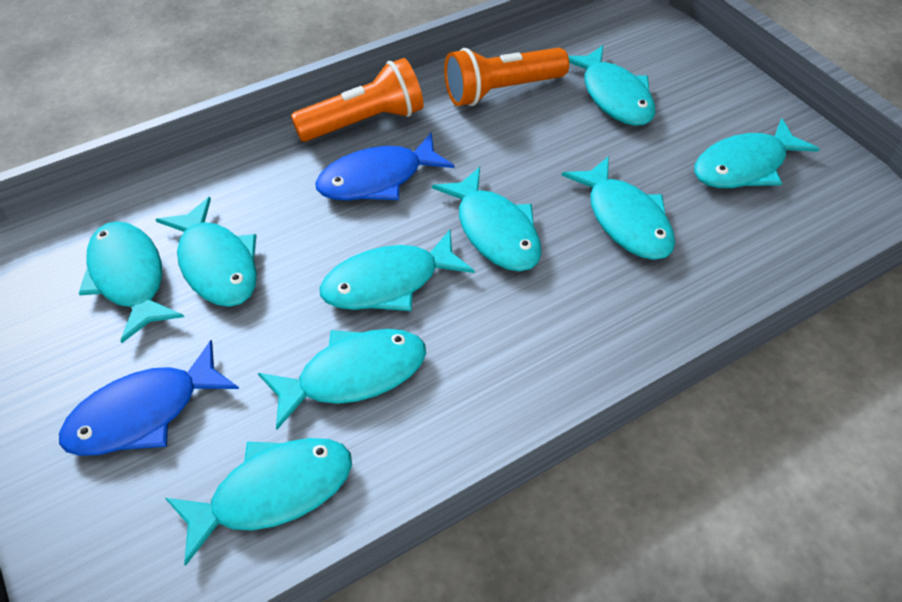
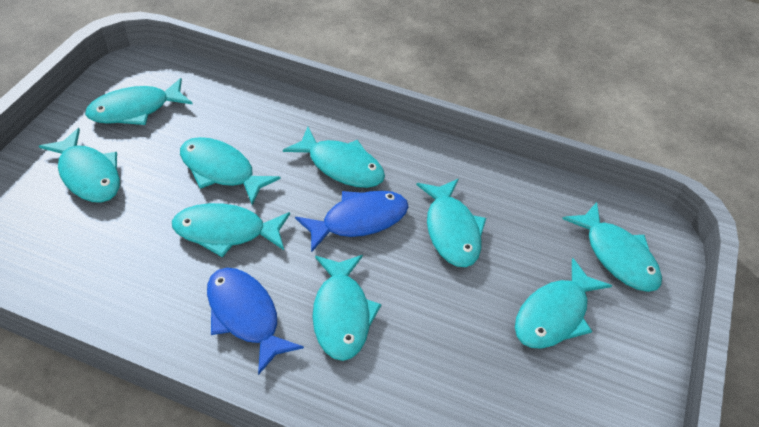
orange flashlight: [291,58,424,142] [444,48,569,106] = 2 -> none = 0

